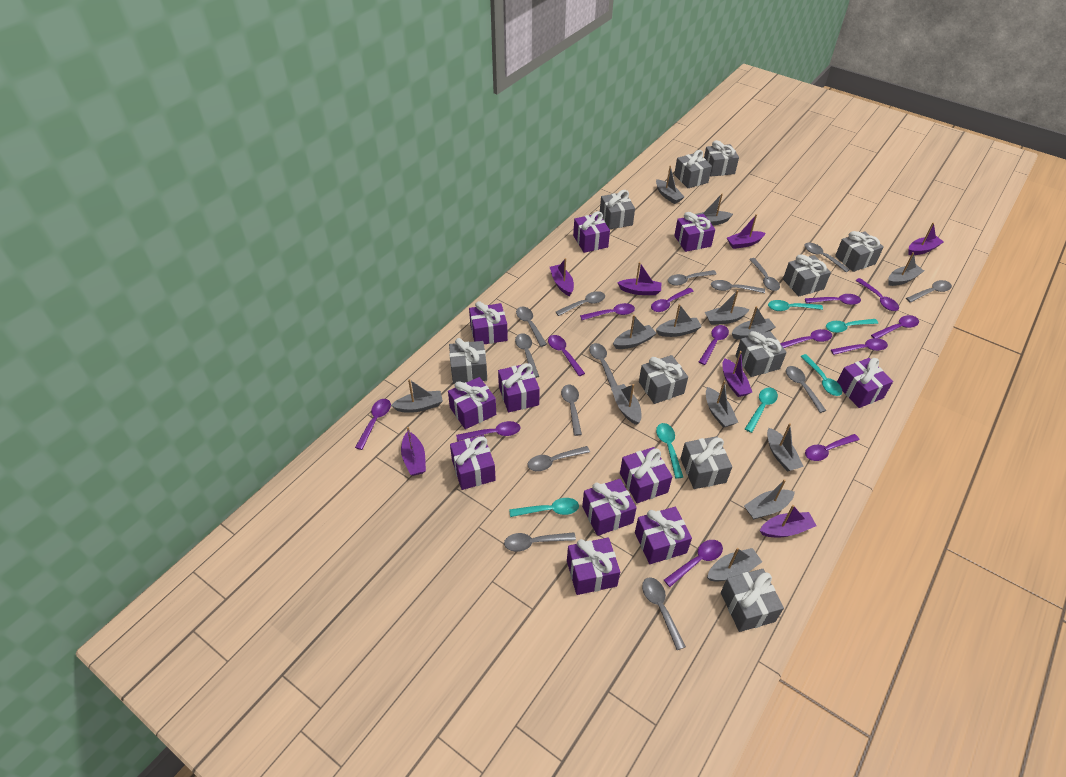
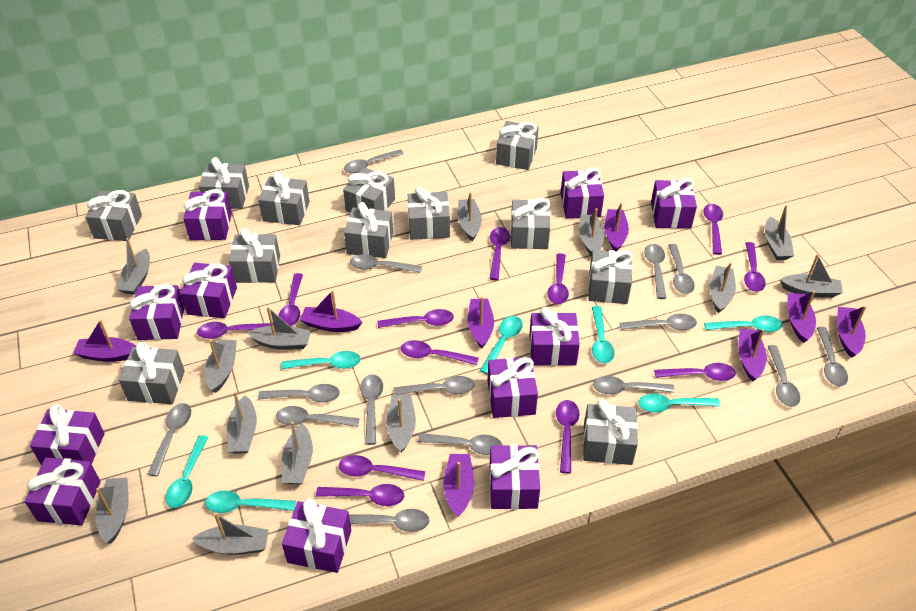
grey gift: [449,338,487,384] [600,190,635,229] [639,355,688,404] [674,150,712,188] [680,436,732,489] [704,140,739,176] [721,569,784,632] [735,331,787,377] [783,254,831,296] [835,231,884,272] = 10 -> [85,190,142,241] [119,342,185,404] [199,157,249,209] [229,228,280,283] [258,171,310,225] [343,167,395,213] [344,202,393,258] [408,187,450,240] [496,121,539,170] [511,198,550,249] [583,399,638,465] [588,250,633,304] = 12
grey spoon: [504,532,576,552] [515,333,539,378] [516,306,547,347] [527,446,590,471] [556,291,605,316] [561,384,582,436] [589,343,618,387] [642,577,686,650] [668,270,717,285] [711,280,765,293] [749,258,780,291] [786,366,826,413] [804,242,850,272] [906,280,952,303] = 14 -> [148,403,191,476] [258,384,340,403] [276,406,360,427] [344,149,404,173] [349,509,430,532] [350,254,422,273] [360,374,383,445] [393,376,475,395] [418,433,503,455] [593,376,675,394] [620,314,697,330] [644,244,666,299] [668,244,695,294] [768,345,800,407] [817,327,848,386] = 15
purple boat: [401,427,426,476] [550,258,574,296] [617,262,661,295] [722,351,752,397] [727,214,766,249] [760,505,817,537] [909,222,944,255] = 7 -> [73,320,136,362] [300,290,363,332] [443,454,474,517] [468,297,494,348] [604,203,629,251] [738,329,767,382] [788,291,816,343] [837,306,866,358] = 8
purple spoon: [355,399,391,450] [456,421,520,441] [548,335,585,376] [580,303,635,320] [651,288,694,312] [664,540,723,587] [699,325,729,365] [780,329,832,348] [805,294,861,305] [805,434,860,461] [831,338,888,355] [855,278,899,311] [871,315,919,338] = 13 -> [197,322,274,339] [278,273,303,326] [316,484,404,506] [339,455,425,481] [378,309,454,328] [401,340,479,365] [489,227,510,280] [547,253,569,304] [556,400,580,473] [654,363,736,381] [703,204,723,255] [744,242,766,292] = 12
turquoise spoon: [509,498,579,517] [656,423,683,479] [745,388,778,433] [768,300,823,311] [800,354,842,396] [826,319,878,333] = 6 -> [165,435,209,508] [205,491,296,513] [281,351,361,369] [479,316,523,374] [592,306,615,363] [638,393,720,413] [704,315,782,332] = 7

